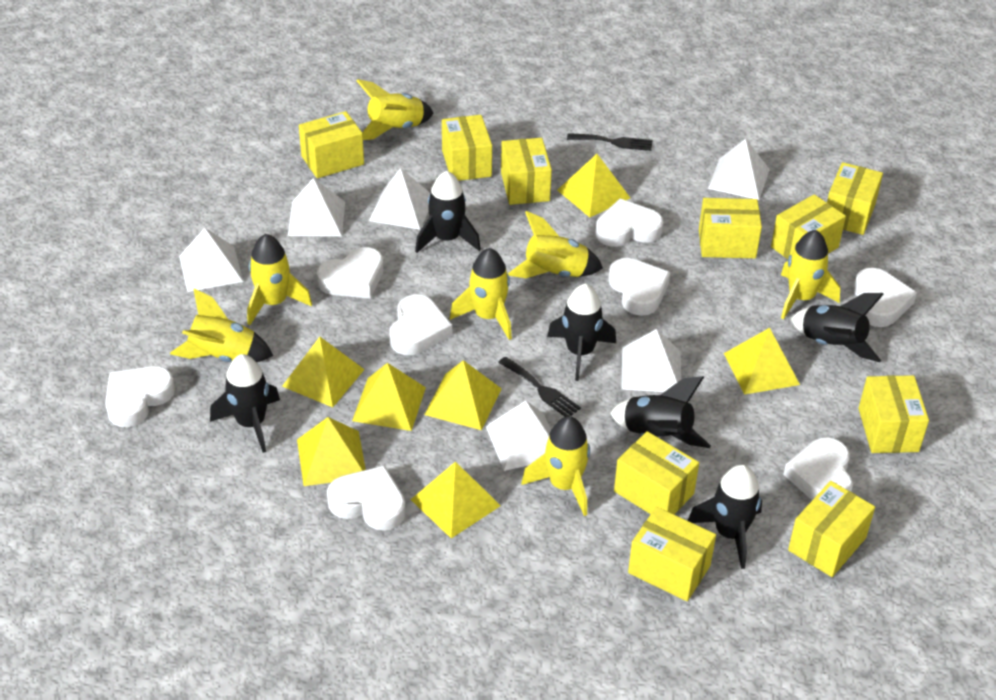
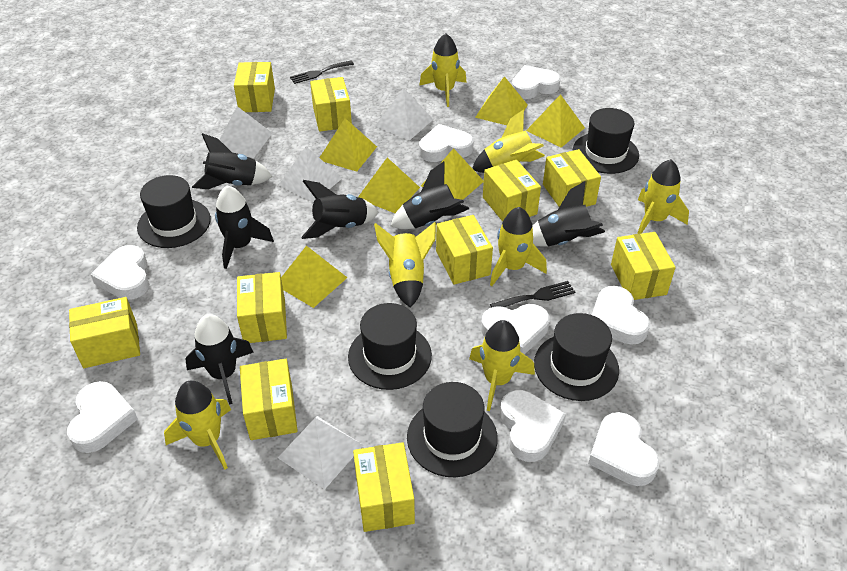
black hat: none = 0 -> [137,175,211,248] [348,303,432,390] [407,382,498,477] [534,313,619,401] [573,108,639,174] = 5
white pyramid: [179,228,243,292] [288,178,345,237] [369,168,430,230] [486,401,551,471] [621,329,681,392] [708,138,770,200] = 6 -> [220,106,272,158] [278,147,342,203] [278,416,364,489] [375,88,434,141] = 4
yellow pyramid: [282,337,365,407] [297,417,366,486] [352,363,426,431] [410,462,501,539] [424,360,502,430] [557,154,630,217] [724,328,800,395] = 7 -> [281,246,347,308] [319,118,377,172] [358,158,420,213] [421,148,484,200] [475,76,528,125] [526,94,585,148] = 6

